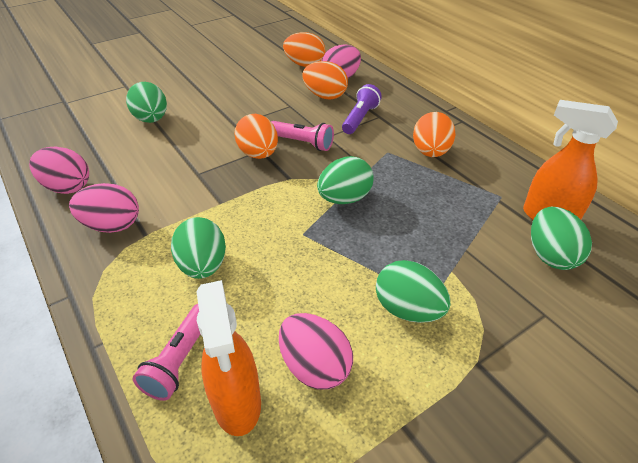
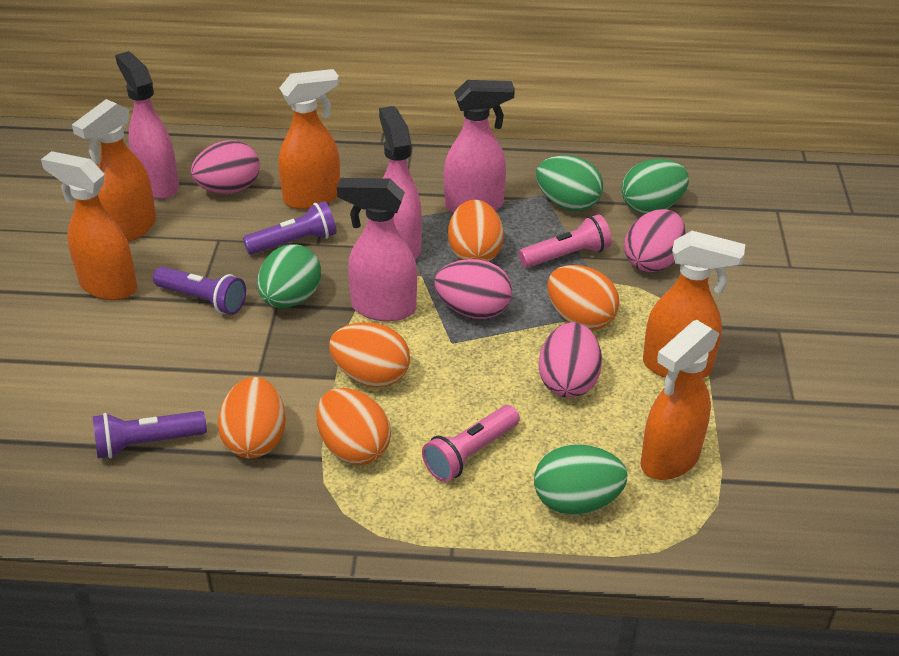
green egg: [126,82,167,123] [171,217,226,279] [317,156,373,204] [376,260,451,323] [531,207,592,270] = 5 -> [257,244,321,308] [534,444,627,515] [536,155,603,211] [621,159,689,214] = 4
orange egg: [234,114,278,159] [283,32,326,67] [302,61,348,99] [413,112,456,157] = 4 -> [218,377,286,459] [317,388,391,465] [329,322,410,387] [448,200,504,262] [547,265,620,330] = 5
orange spray bottle: [196,280,261,436] [523,100,618,220] = 2 -> [41,151,137,300] [72,99,156,242] [279,69,340,209] [641,320,720,480] [643,231,745,378] = 5
pink spray bottle: none = 0 -> [115,51,179,199] [337,178,417,321] [379,106,422,260] [444,80,515,213] = 4
purple flashlight: [342,84,382,134] = 1 -> [93,411,207,459] [153,266,246,315] [243,201,336,255] = 3

